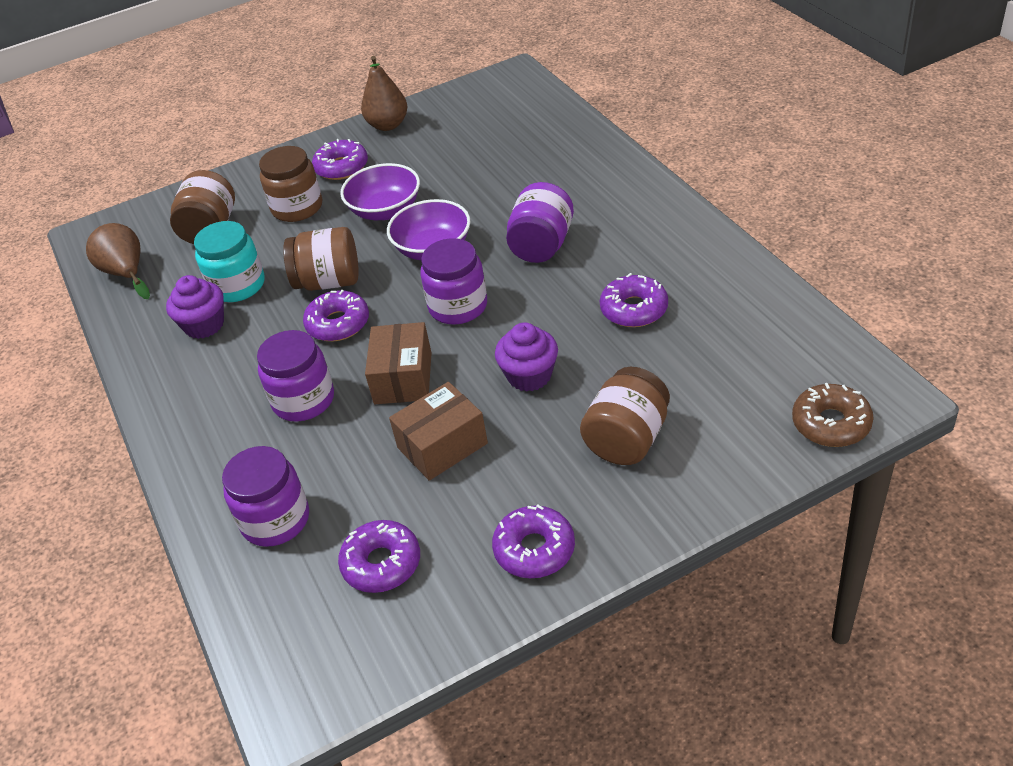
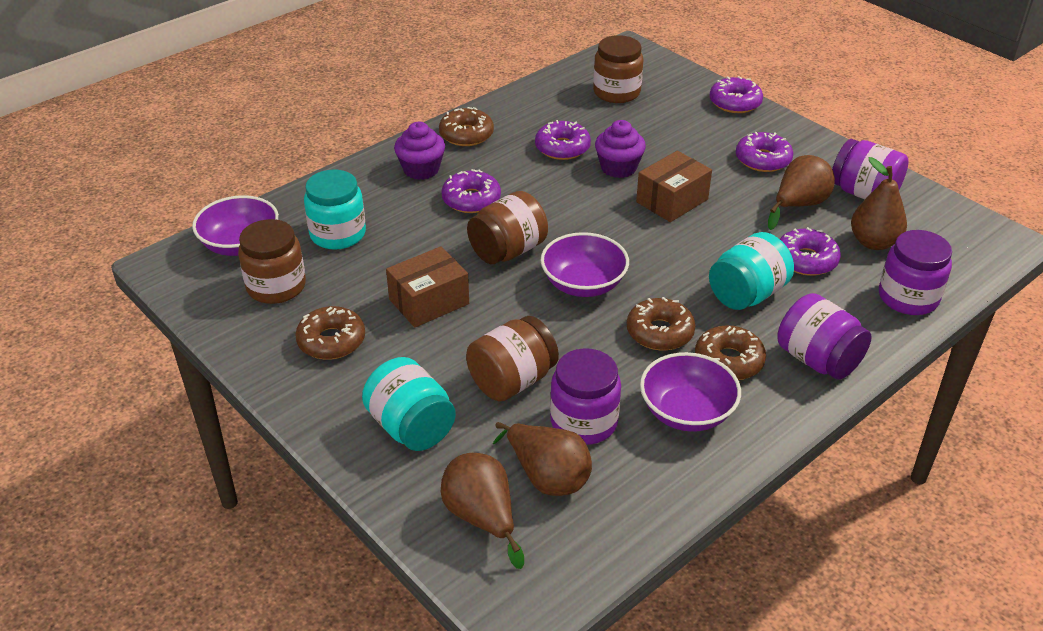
brown donut: [792,383,874,447] = 1 -> [295,306,365,360] [439,107,494,146] [627,297,696,350] [695,325,766,380] = 4
brown pear: [86,223,150,299] [361,56,408,131] = 2 -> [441,453,524,569] [493,422,592,496] [768,155,835,230] [851,157,907,250] = 4
purple bowl: [340,163,420,220] [387,199,470,260] = 2 -> [192,195,279,256] [541,232,629,297] [640,352,741,432] = 3
turquoise jar: [194,221,265,302] = 1 -> [304,170,366,250] [362,357,456,451] [709,232,794,310] = 3

